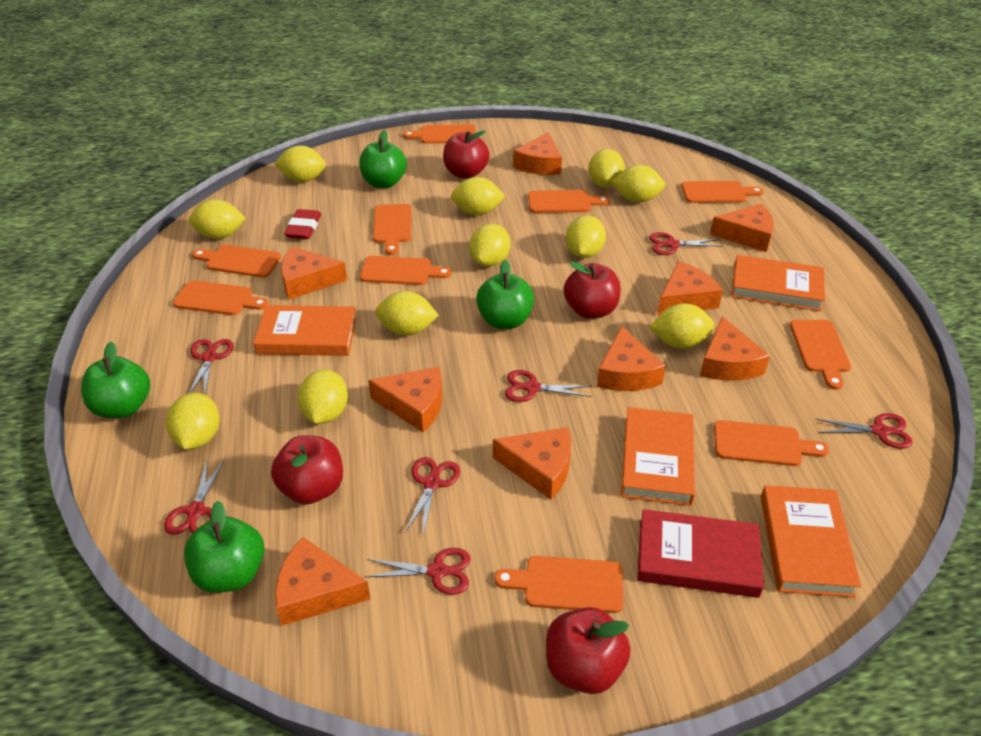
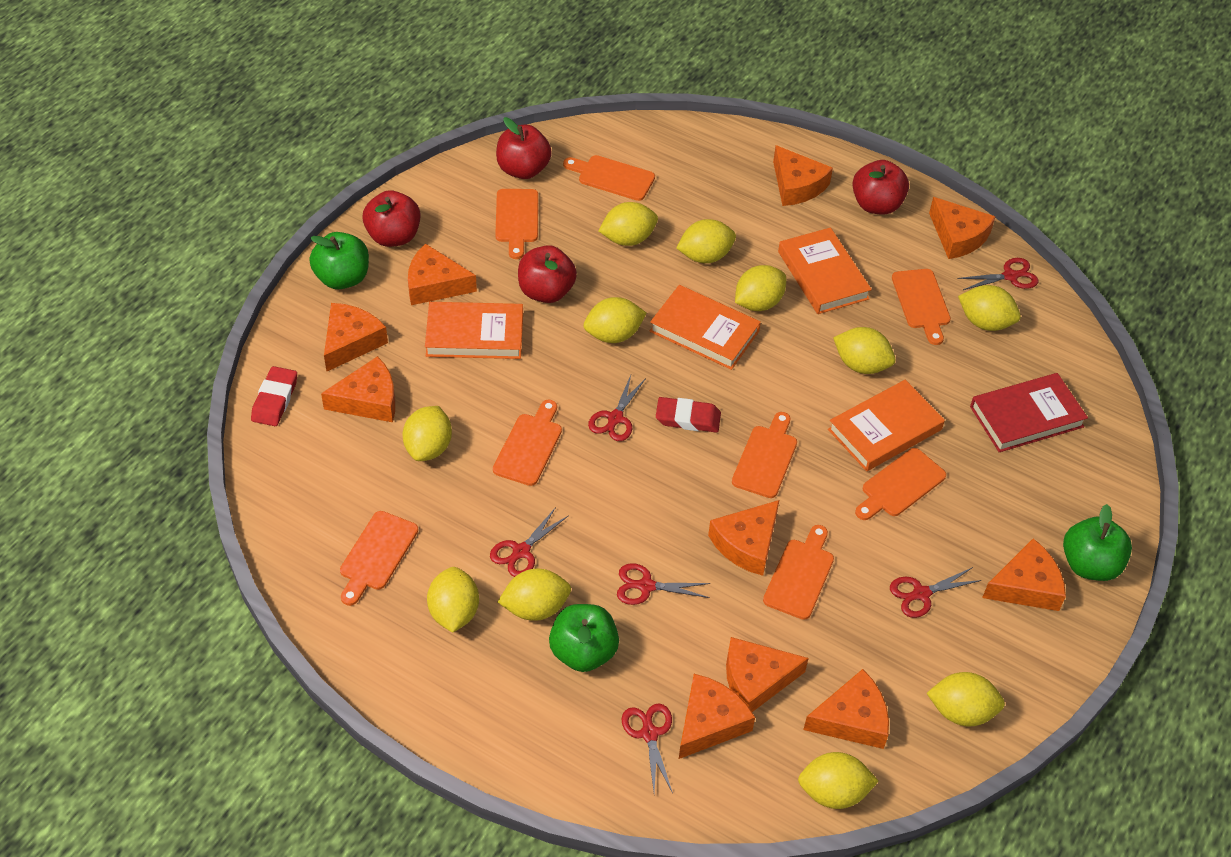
green apple: [81,342,150,418] [184,501,264,593] [359,130,407,188] [476,260,534,329] = 4 -> [309,232,369,289] [549,604,619,672] [1063,504,1132,581] = 3
orange cheese: [275,537,370,626] [281,246,347,300] [368,366,443,432] [493,427,571,500] [513,132,562,175] [597,326,666,391] [657,261,723,315] [700,316,770,381] [710,204,774,252] = 9 -> [321,356,395,422] [324,303,388,372] [408,244,477,305] [679,674,755,759] [708,500,779,576] [726,637,809,712] [773,145,833,206] [803,669,889,749] [929,197,996,259] [982,538,1066,611] = 10
orange cutting board: [173,280,269,315] [192,245,281,278] [360,256,452,285] [373,204,411,255] [403,124,476,144] [495,556,624,613] [528,190,610,213] [681,181,764,203] [714,420,829,466] [790,320,851,390] = 10 -> [340,511,418,606] [493,400,562,486] [495,189,538,259] [563,155,655,201] [732,412,797,498] [763,525,834,620] [855,448,946,520] [892,269,951,345] = 8
red eraser: [284,209,321,239] = 1 -> [251,366,297,426] [656,397,721,433] = 2
red scissors: [164,459,225,535] [189,339,234,395] [365,548,471,595] [405,457,460,535] [505,370,591,402] [649,232,723,255] [816,413,913,449] = 7 -> [490,507,569,577] [588,375,646,441] [617,563,710,605] [621,703,673,793] [890,567,982,618] [957,258,1038,290] = 6

